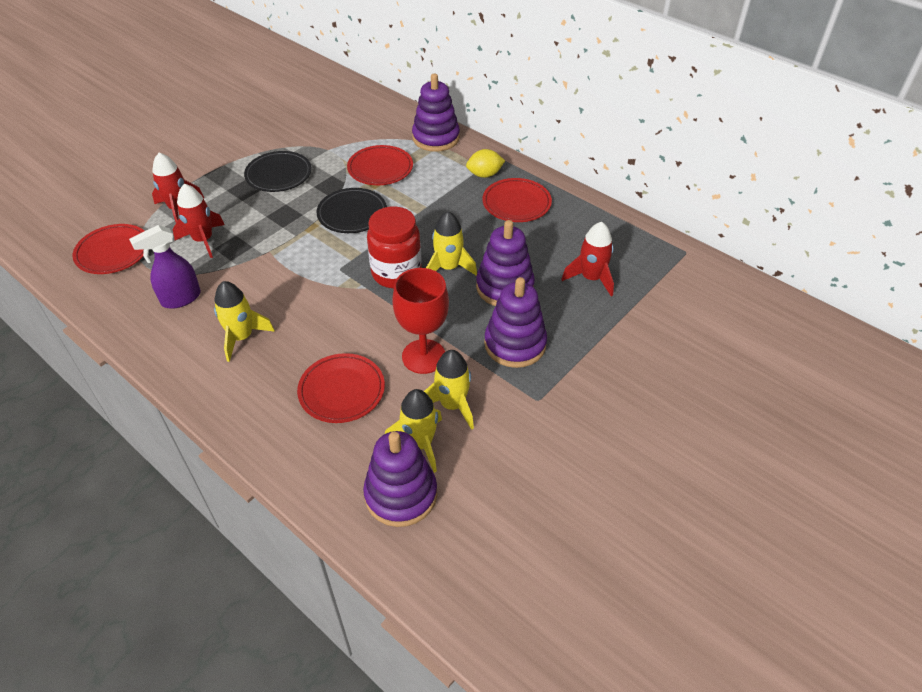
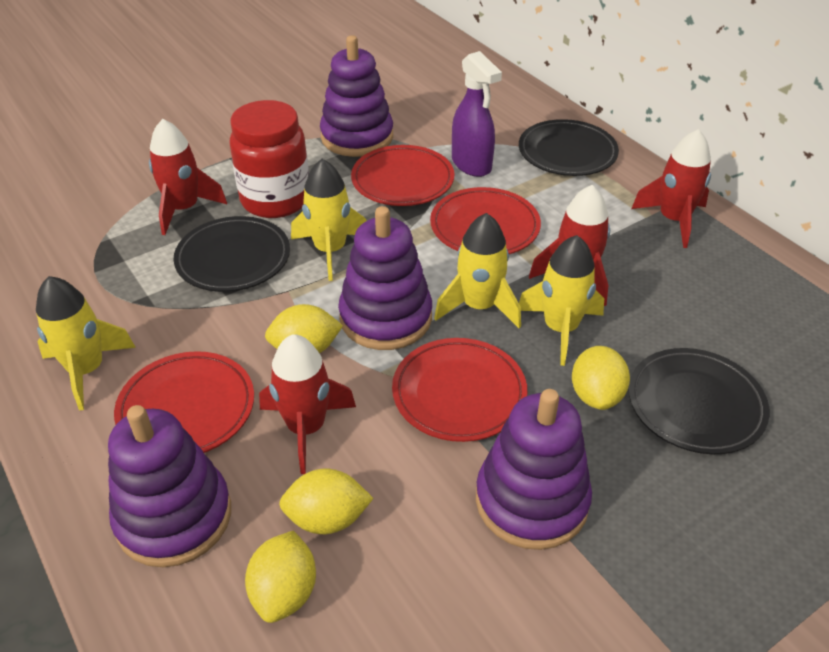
black plate: [244,151,312,192] [316,188,387,233] = 2 -> [174,216,290,292] [519,119,619,176] [628,348,770,454] = 3
red goblet: [392,268,449,374] = 1 -> none = 0
red rocket: [152,153,204,223] [173,184,225,258] [561,222,614,296] = 3 -> [149,119,227,235] [259,334,356,474] [529,185,610,306] [631,129,711,248] = 4
yellow lemon: [466,149,505,178] = 1 -> [245,530,316,623] [265,304,343,353] [279,468,374,534] [572,346,630,410] = 4

